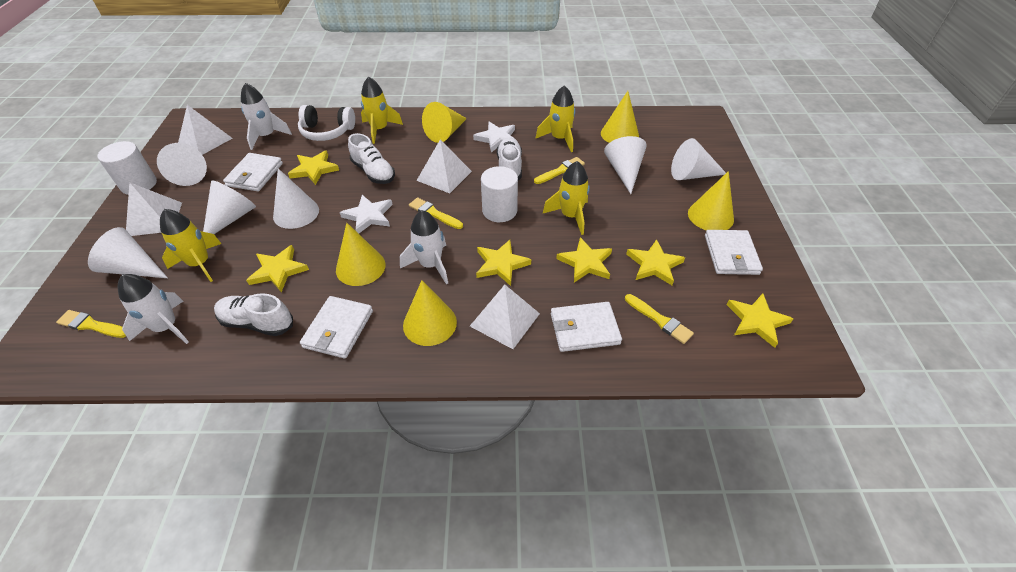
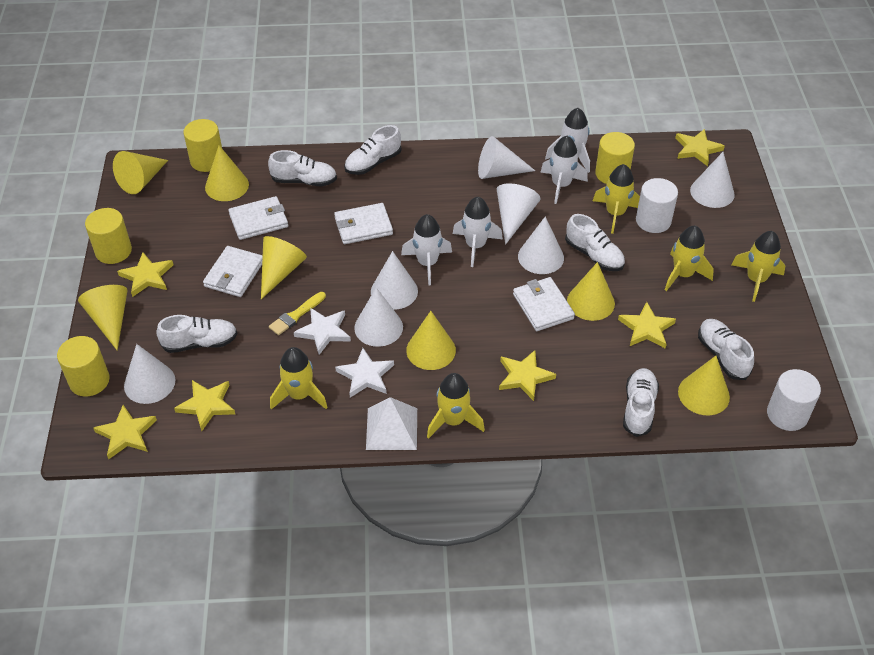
white cone: [88,227,168,278] [157,143,207,186] [203,180,256,234] [273,168,319,229] [604,136,647,194] [671,138,726,180] = 6 -> [124,344,175,404] [354,288,403,347] [371,251,418,310] [478,136,535,179] [497,183,540,245] [518,217,564,274] [690,152,734,208] = 7
white headphones: [298,105,355,141] = 1 -> none = 0
white pyramid: [126,182,182,236] [178,105,233,155] [416,140,472,193] [470,285,540,349] = 4 -> [366,397,417,450] = 1
white rocket: [118,274,189,344] [241,83,292,150] [400,210,448,284] = 3 -> [401,214,452,286] [453,197,503,267] [540,136,588,204] [545,108,590,173] = 4
white shoe: [214,293,293,336] [348,133,395,184] [497,138,522,180] = 3 -> [156,315,238,353] [268,150,337,186] [344,125,401,175] [565,214,625,271] [623,368,659,437] [698,319,754,380] = 6
yellow brush: [56,310,126,338] [409,197,463,229] [534,157,585,184] [625,294,694,344] = 4 -> [269,292,326,335] = 1
yellow cone: [336,223,386,286] [403,280,457,346] [422,102,467,143] [601,91,639,143] [688,171,734,231] = 5 -> [78,285,128,350] [113,151,168,194] [205,145,249,201] [261,236,307,299] [406,311,456,370] [567,262,615,321] [678,356,730,415] = 7
yellow cylinder: none = 0 -> [57,336,110,397] [85,208,132,264] [183,119,222,172] [595,132,635,184] = 4
yellow rocket: [160,209,222,282] [361,76,403,144] [535,85,575,152] [543,161,590,235] = 4 -> [270,347,328,410] [427,373,485,439] [593,164,640,234] [665,225,714,291] [732,231,786,302] = 5

